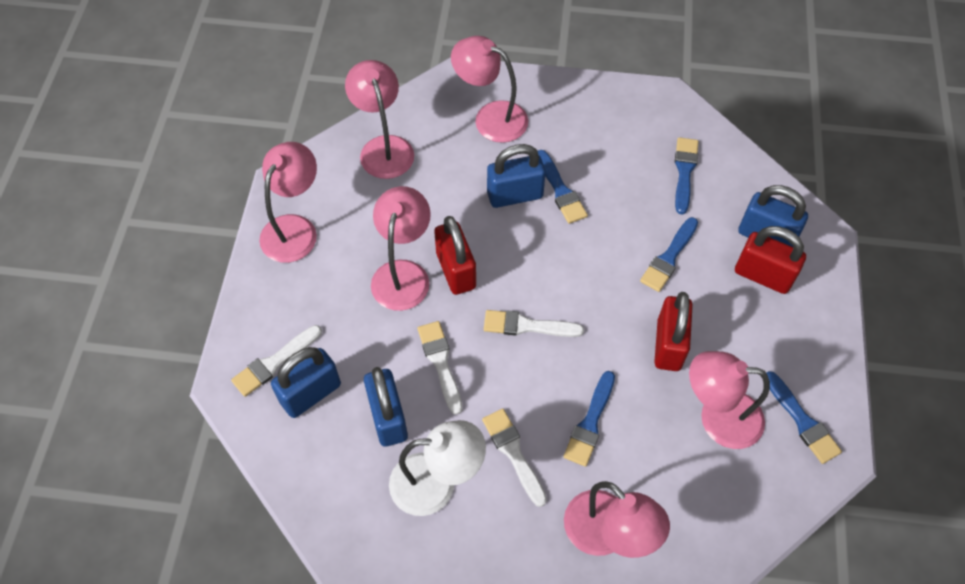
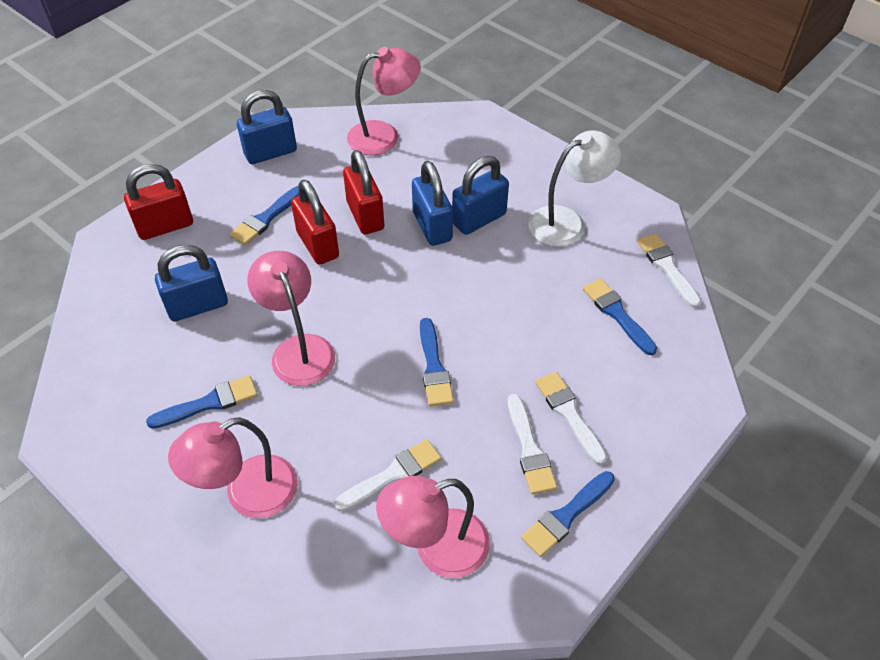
pink lamp: [259,142,317,263] [345,60,414,179] [371,186,431,311] [451,36,528,143] [564,481,670,558] [689,351,770,449] = 6 -> [168,417,298,518] [247,251,335,386] [347,47,421,155] [376,476,490,578] = 4

